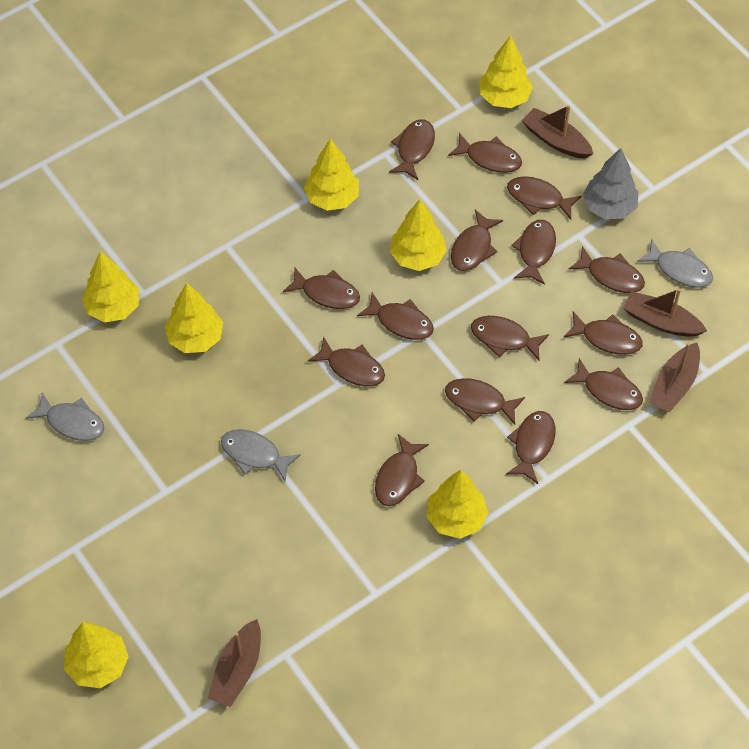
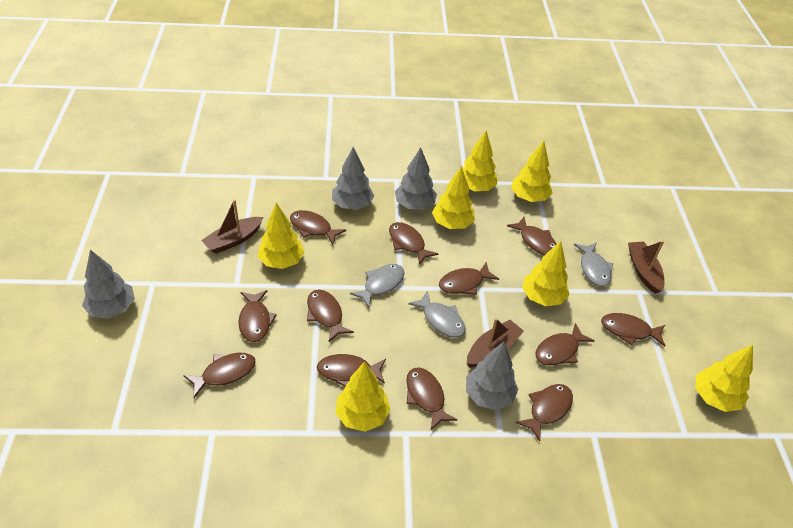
brown boat: [208,619,261,707] [522,105,593,159] [623,288,707,337] [649,343,700,412] = 4 -> [201,199,263,254] [467,318,524,368] [628,240,664,294] = 3
brown fish: [283,267,360,309] [308,337,385,386] [357,292,434,340] [375,434,429,506] [389,119,435,180] [445,378,525,425] [448,133,522,173] [451,209,503,271] [471,316,549,360] [506,411,556,484] [507,176,582,219] [511,220,556,285] [563,312,643,355] [564,358,643,410] [568,246,645,293] = 15 -> [183,353,256,398] [238,290,277,342] [290,210,346,245] [307,289,354,343] [317,354,386,387] [389,222,438,265] [406,367,457,431] [439,262,499,295] [507,217,557,255] [515,384,573,441] [535,323,595,365] [601,313,666,346] = 12
grey tree: [583,148,638,220] = 1 -> [82,250,135,319] [332,147,374,210] [395,147,437,210] [466,342,518,410] = 4

